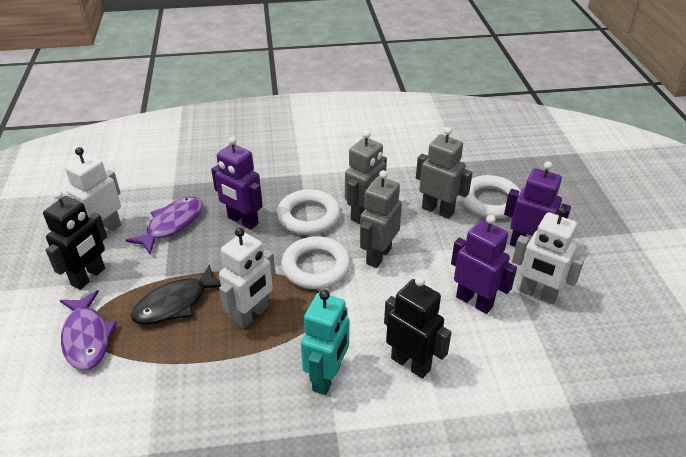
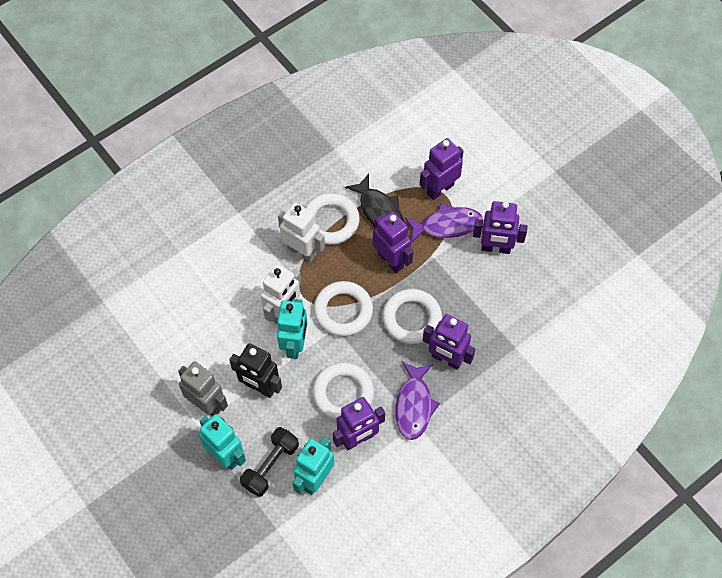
black dumbbell: none = 0 -> [240,427,299,497] = 1
black robot: [43,190,107,290] [384,276,452,379] = 2 -> [230,343,282,398] = 1
grey robot: [345,130,387,224] [360,170,402,268] [416,127,472,219] = 3 -> [178,361,228,417] = 1
purple robot: [211,137,263,229] [451,215,517,314] [504,161,571,247] = 3 -> [333,397,385,450] [373,211,413,273] [419,138,464,200] [423,314,475,370] [473,201,528,254] = 5
turquoise robot: [301,290,349,395] = 1 -> [199,414,246,470] [277,299,307,359] [293,437,334,495] = 3
white ring: [277,189,341,235] [281,236,351,289] [461,175,521,219] = 3 -> [305,193,360,245] [313,362,374,420] [314,281,373,336] [382,289,442,344] = 4
white robot: [65,147,121,231] [219,228,276,329] [512,207,585,304] = 3 -> [261,264,301,324] [278,203,325,262] = 2

